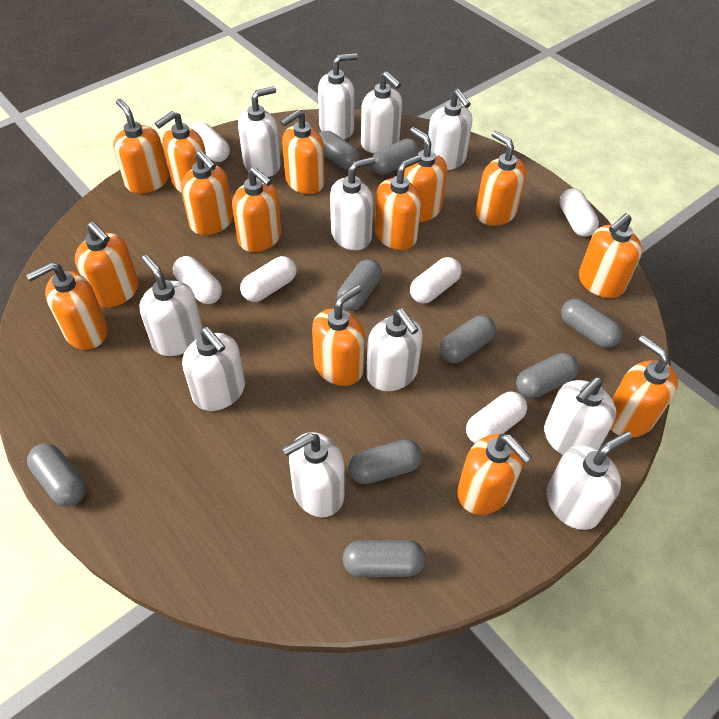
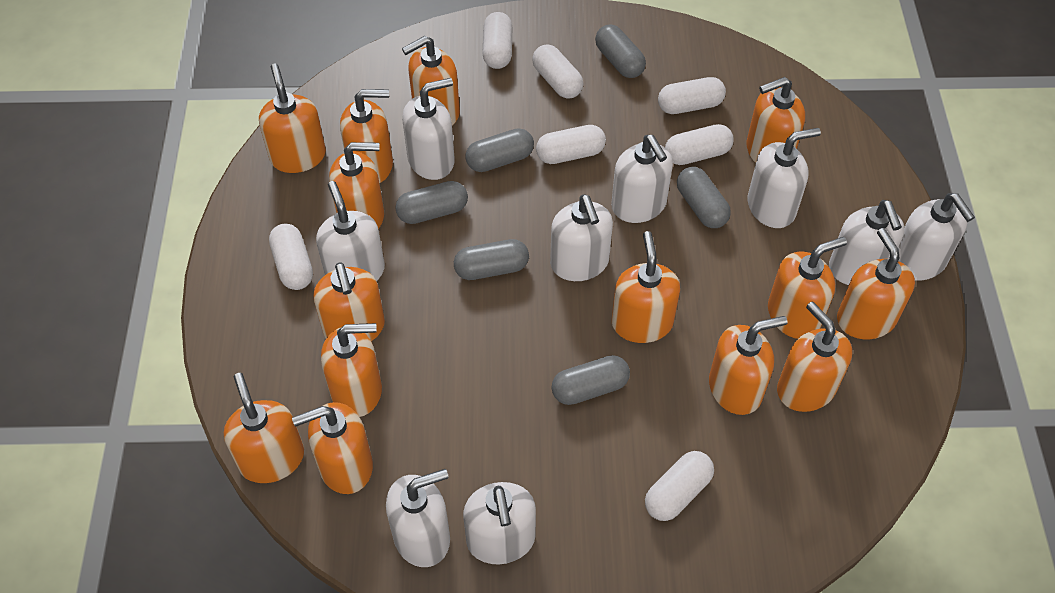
grey capsule: [27,443,86,506] [319,131,360,170] [337,259,382,311] [343,539,426,578] [348,439,422,484] [371,139,419,175] [439,315,496,363] [516,353,579,398] [561,299,623,348] = 9 -> [395,181,468,224] [454,239,529,280] [465,128,534,172] [552,355,630,405] [595,25,646,78] [677,167,731,228] = 6
white capsule: [173,256,222,304] [191,122,230,162] [240,256,297,302] [410,257,462,304] [466,391,527,443] [559,188,599,237] = 6 -> [269,224,313,290] [482,12,512,69] [532,45,584,99] [536,125,606,164] [645,451,714,521] [658,77,726,114] [665,124,734,165] = 7
white soap dispenser: [139,255,203,356] [182,327,245,411] [238,86,281,177] [282,432,344,517] [318,53,358,140] [330,157,375,250] [361,71,402,153] [366,308,423,391] [428,89,473,170] [544,377,616,455] [546,431,632,530] = 11 -> [316,181,385,281] [386,469,450,567] [402,78,455,180] [463,482,536,564] [550,195,613,281] [611,135,673,223] [748,128,821,228] [829,200,904,285] [898,193,975,281] = 9

